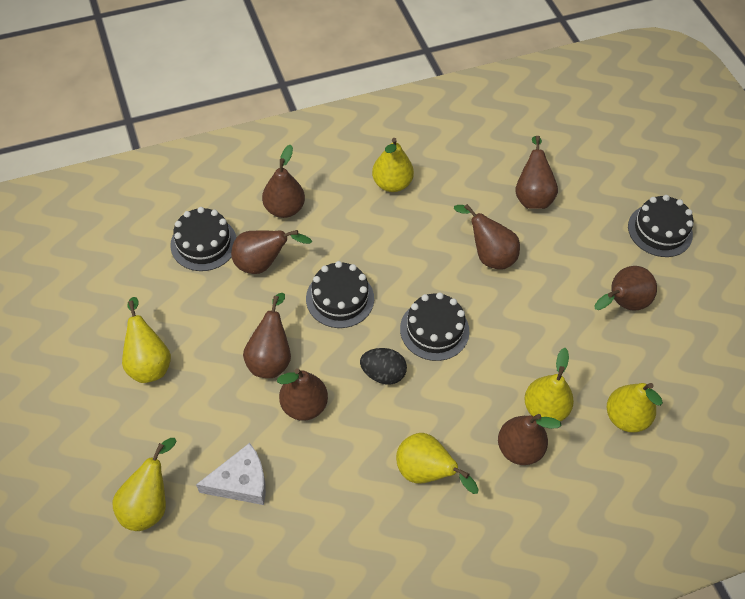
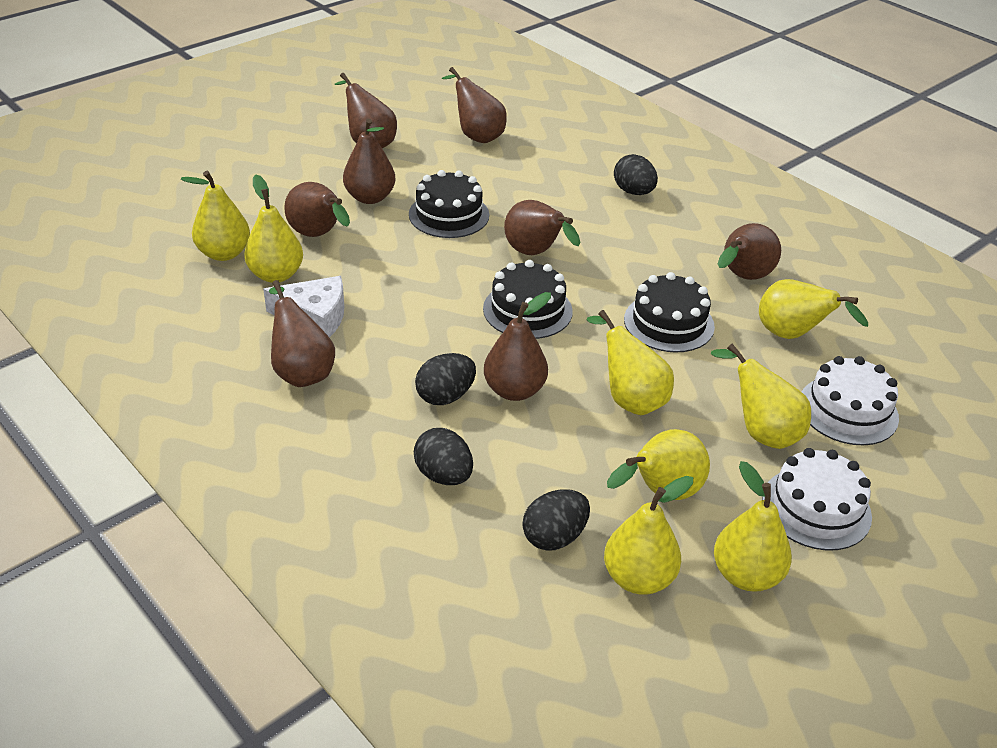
black cake: [170,207,237,271] [306,261,374,328] [400,292,469,361] [628,195,694,257] = 4 -> [409,170,489,238] [483,260,573,339] [624,272,715,353] = 3
black egg: [360,348,407,385] = 1 -> [414,428,473,485] [415,353,476,405] [522,489,590,551] [614,154,658,195] = 4
white cake: none = 0 -> [762,448,872,551] [801,356,899,445] = 2
yellow pear: [113,438,176,531] [122,297,171,383] [372,138,414,192] [396,433,478,494] [524,348,574,422] [607,383,663,433] = 6 -> [181,171,250,261] [244,175,303,283] [586,310,674,415] [604,476,693,595] [607,429,710,500] [711,344,811,449] [714,461,792,592] [759,279,868,339] = 8

